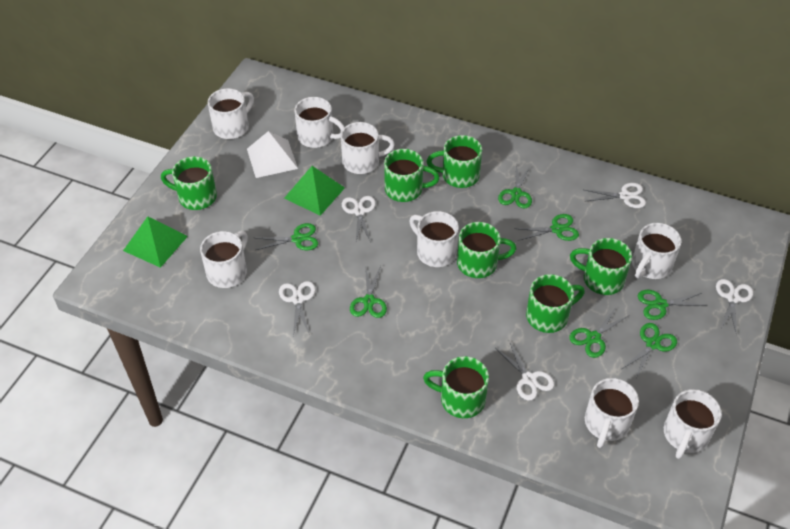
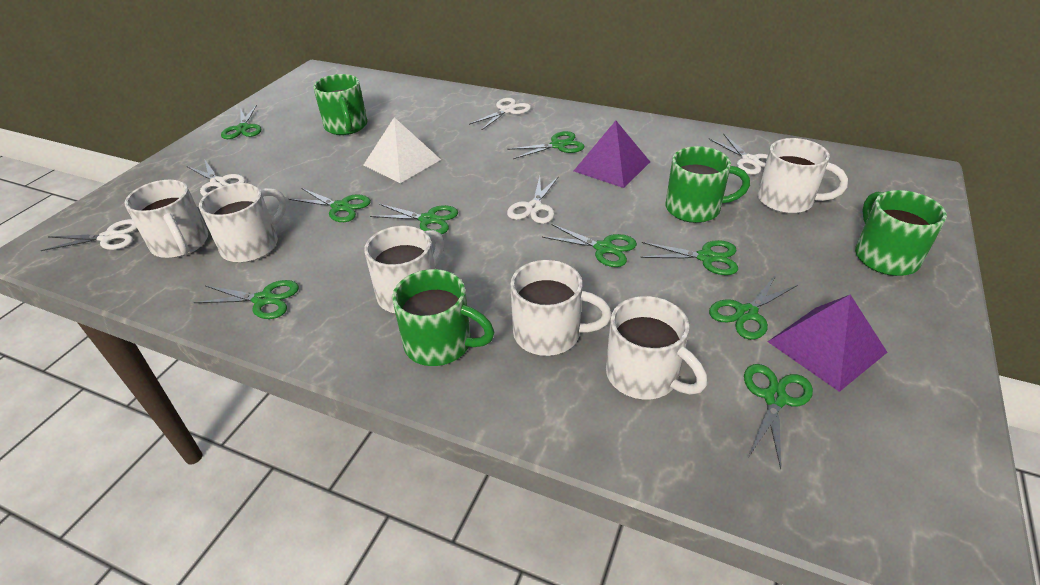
green mug: [161,156,217,210] [384,149,440,202] [423,356,489,418] [427,135,482,188] [457,222,516,278] [526,274,585,333] [570,238,632,295] = 7 -> [313,74,368,135] [392,269,494,366] [666,146,750,223] [855,190,947,276] = 4
green pyramid: [123,216,188,268] [284,166,345,216] = 2 -> none = 0
green scissors: [256,223,318,250] [350,266,387,318] [498,164,532,209] [514,214,579,241] [569,307,630,358] [622,323,677,378] [638,290,708,320] = 7 -> [193,280,299,319] [221,105,261,139] [289,188,371,222] [370,204,458,234] [507,131,584,159] [542,224,637,267] [641,240,738,275] [709,275,798,340] [744,364,813,469] = 9
purple pyramid: none = 0 -> [574,121,650,188] [768,294,888,392] = 2
white mug: [200,231,248,288] [208,88,254,139] [294,97,344,148] [341,122,395,174] [409,211,459,267] [585,378,639,448] [632,223,681,279] [664,389,722,459] = 8 -> [125,179,208,258] [199,183,287,263] [364,226,444,313] [510,260,612,356] [606,296,707,400] [758,138,848,214] = 6

